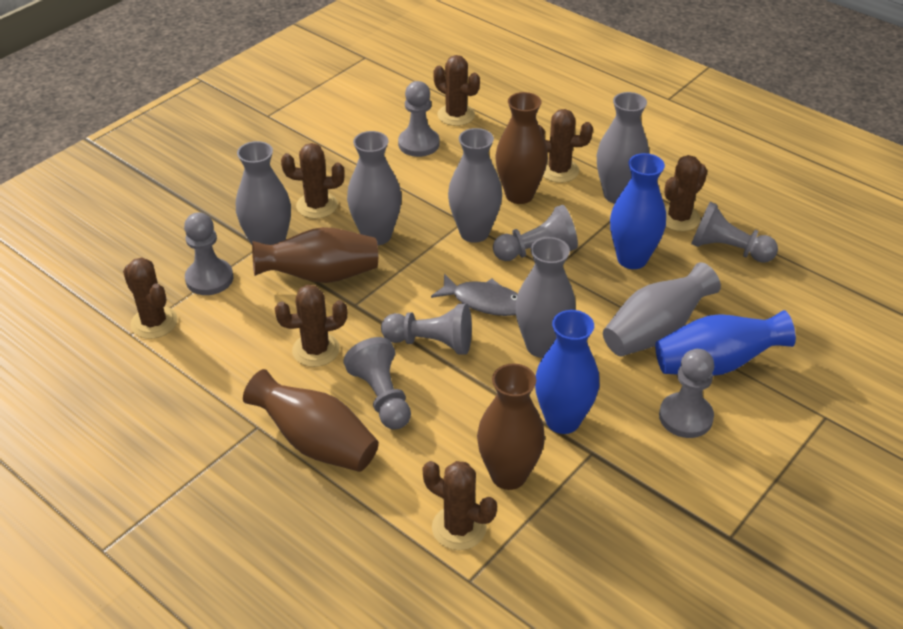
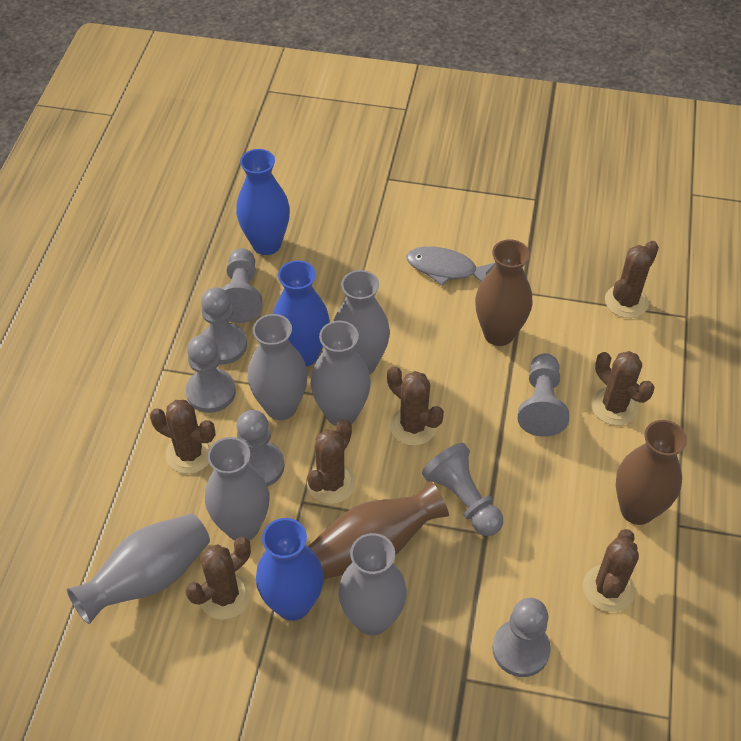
brown vase: [243,369,379,472] [252,227,378,283] [477,363,545,490] [496,92,548,204] = 4 -> [308,481,449,579] [475,239,532,346] [616,420,687,525] = 3

